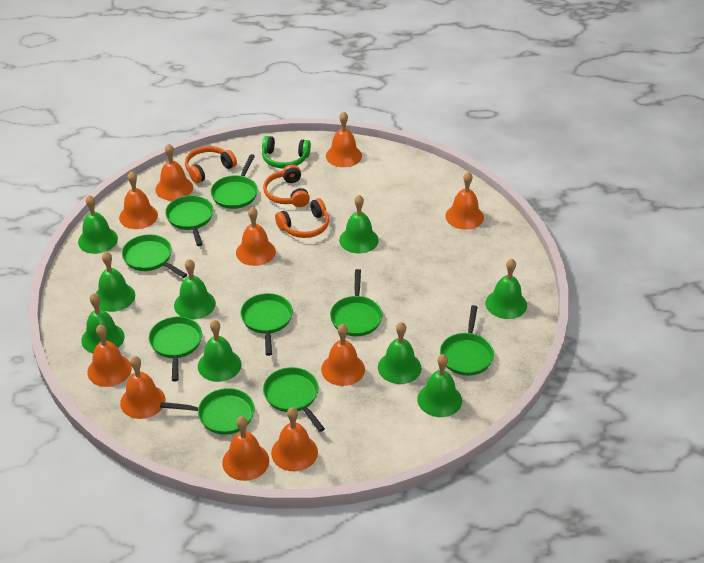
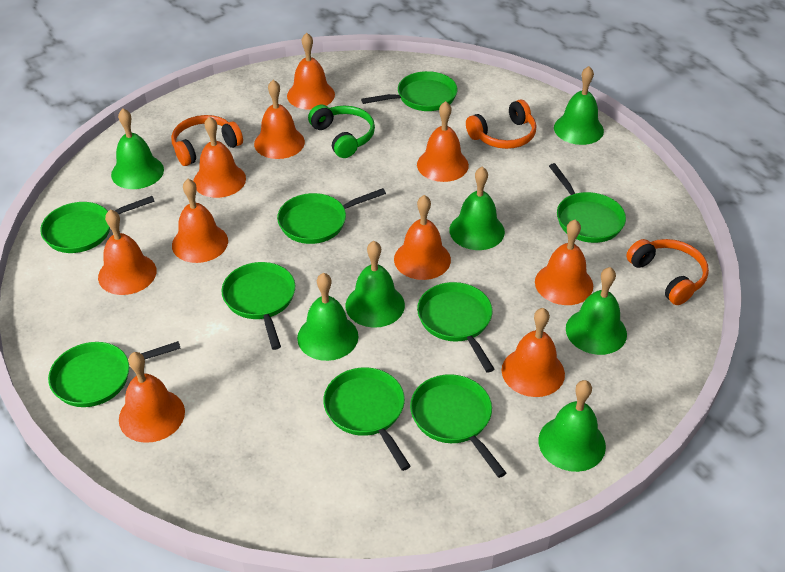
green bell: [78,195,118,254] [81,293,125,353] [96,252,135,312] [174,259,216,319] [198,320,241,382] [339,195,379,253] [378,322,422,384] [417,354,462,417] [486,259,527,319] = 9 -> [111,109,164,189] [297,273,359,361] [346,241,405,328] [449,167,505,250] [538,380,606,472] [554,66,604,145] [566,267,627,355] = 7

